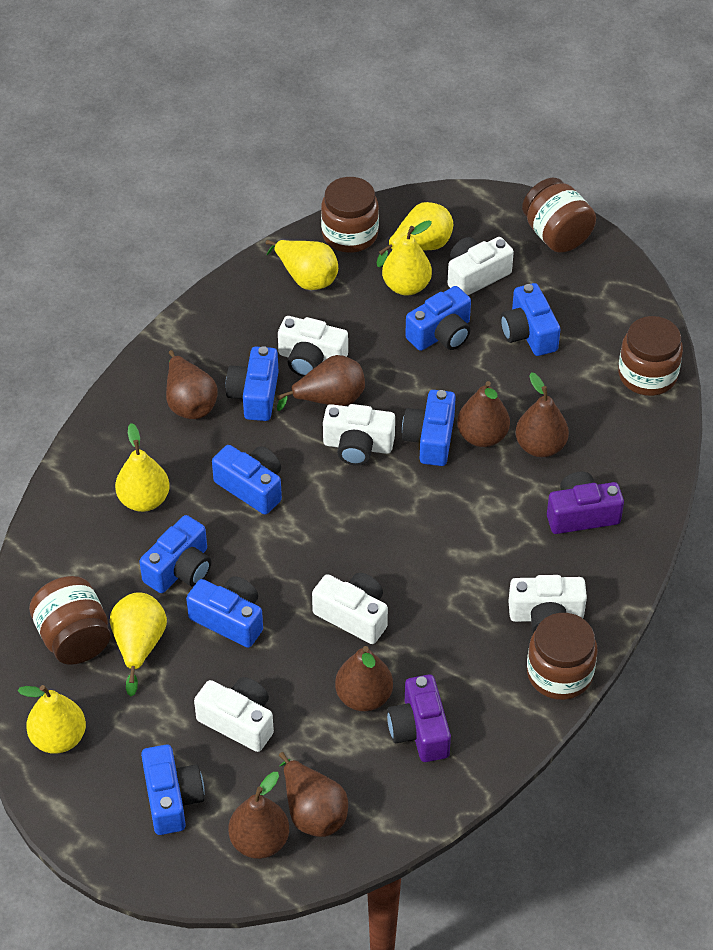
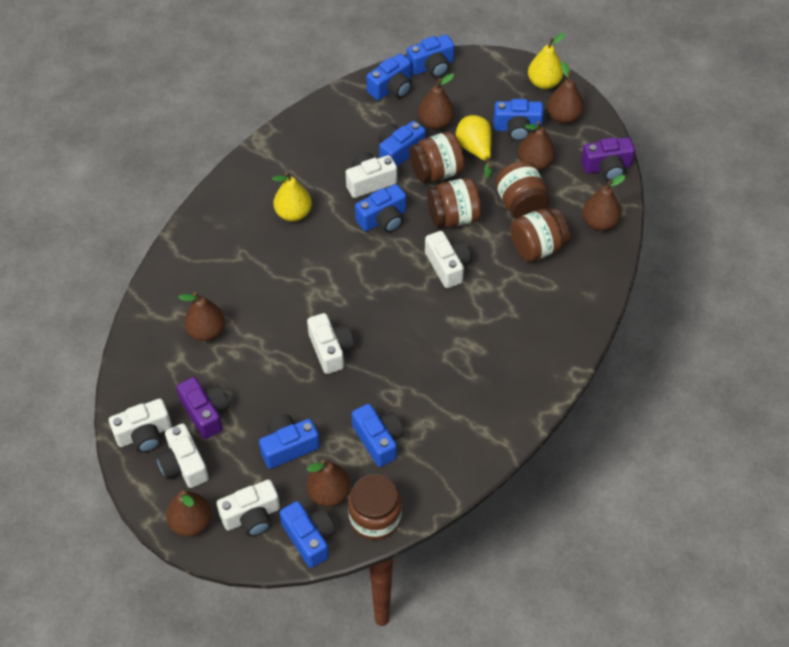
yellow pear: [17,685,86,754] [110,592,167,696] [115,423,170,512] [266,240,338,290] [377,202,453,267] [382,220,432,296] = 6 -> [272,172,312,221] [456,115,492,179] [528,33,566,89] = 3

